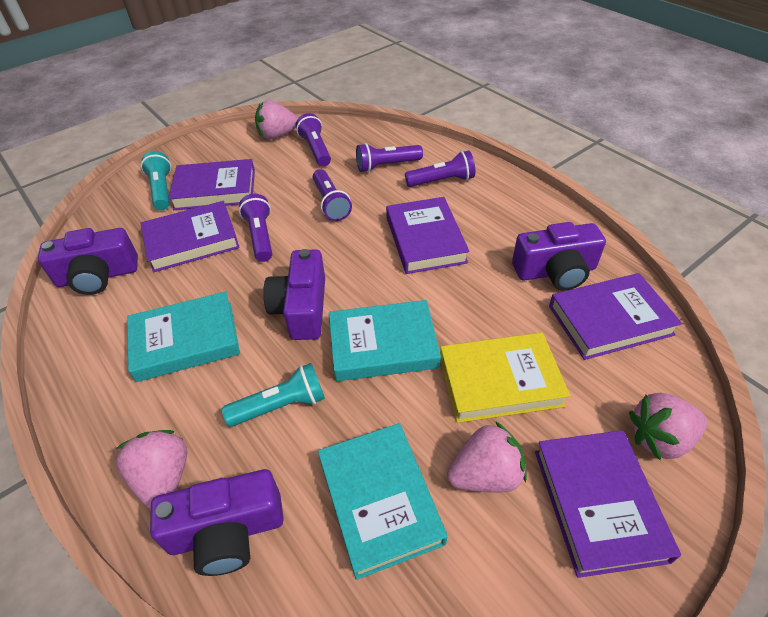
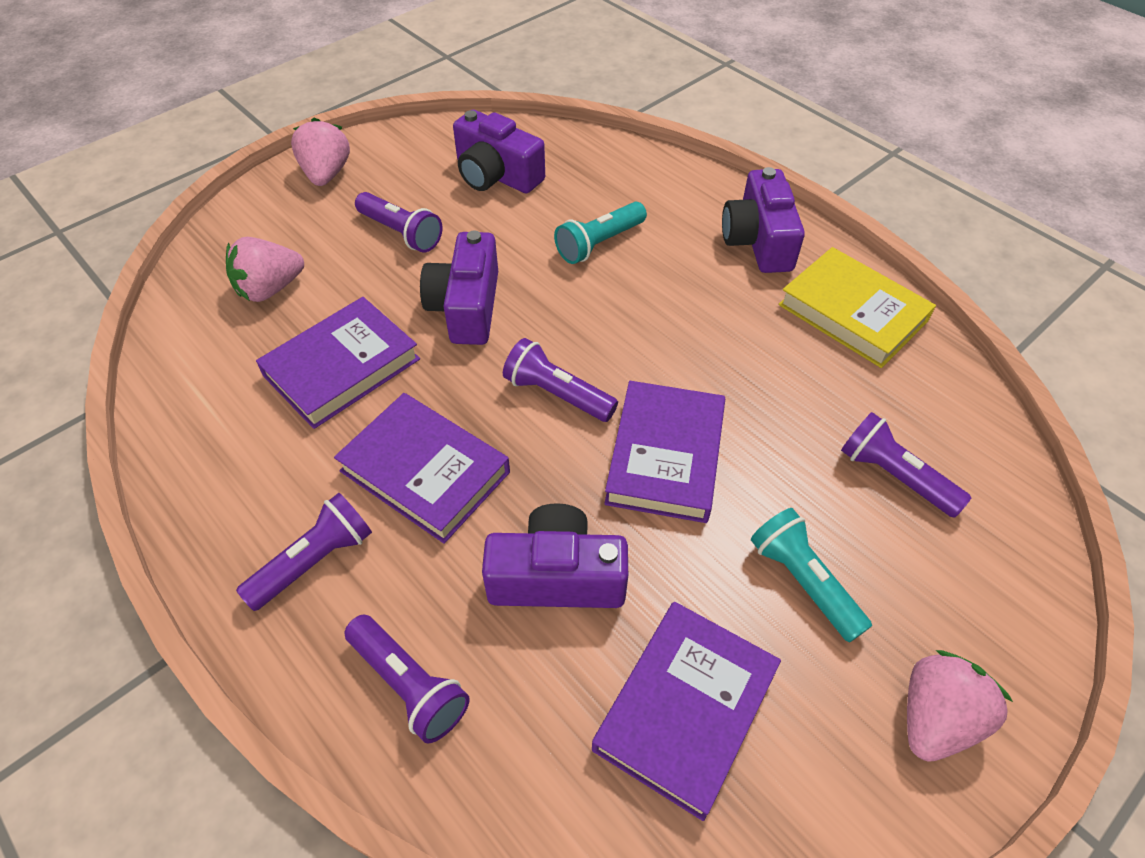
pink strawberry: [116,430,187,509] [255,100,298,139] [447,421,527,493] [629,393,707,460] = 4 -> [226,237,304,302] [291,118,350,186] [907,650,1013,762] = 3
purple book: [141,201,240,272] [168,159,255,210] [386,197,470,274] [535,430,681,578] [549,273,682,360] = 5 -> [256,297,420,429] [334,393,510,544] [592,602,781,821] [604,381,725,523] = 4
turquoise book: [127,291,240,382] [318,423,448,580] [329,300,441,381] = 3 -> none = 0

